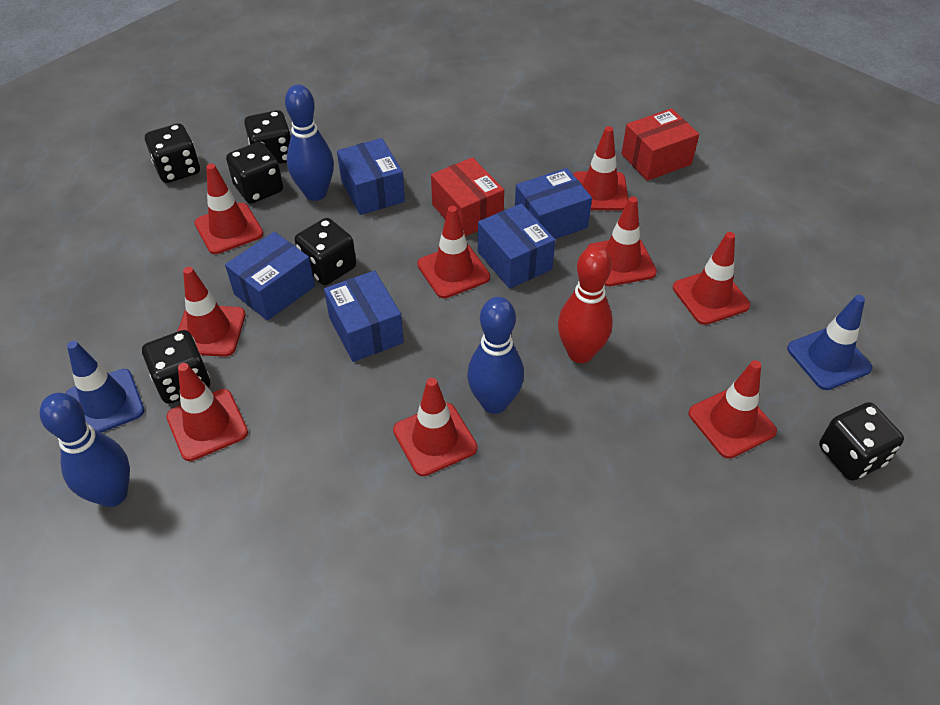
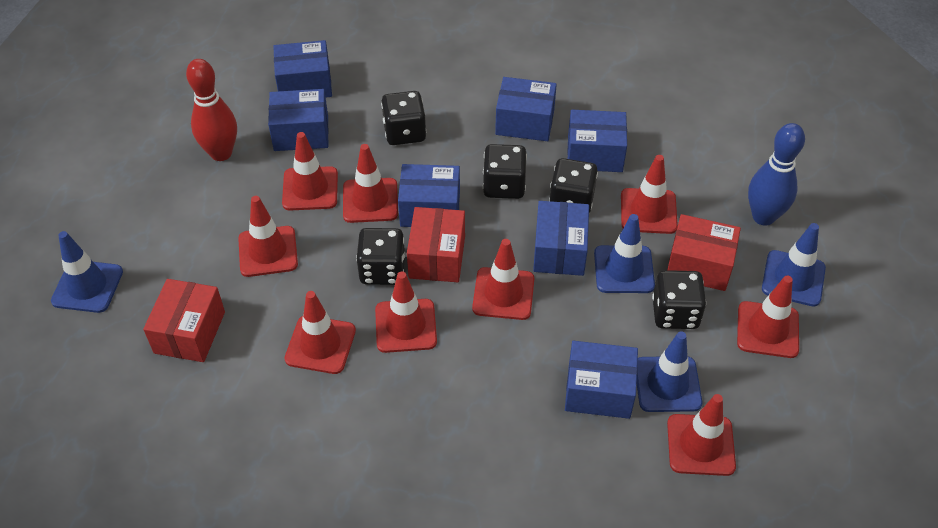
black dice: [142,330,210,404] [145,123,200,183] [226,142,283,204] [244,110,291,164] [295,218,356,285] [819,402,904,481] = 6 -> [356,228,405,285] [381,91,426,145] [483,144,527,199] [549,158,598,213] [652,270,706,329] = 5
blue bowling pin: [40,393,130,507] [285,85,334,201] [467,297,524,414] = 3 -> [748,123,805,226] = 1
blue box: [225,232,315,321] [324,271,404,362] [337,138,405,215] [478,203,555,289] [515,168,592,239] = 5 -> [268,89,329,151] [273,40,332,97] [398,164,460,227] [495,77,557,141] [533,201,589,276] [565,341,638,419] [567,110,627,172] = 7
blue traffic cone: [66,341,144,433] [787,295,872,390] = 2 -> [51,231,123,313] [594,214,655,293] [637,332,702,412] [762,223,826,307] = 4
red box: [431,157,504,237] [621,108,699,181] = 2 -> [143,279,225,362] [407,207,465,282] [667,214,741,291] = 3

